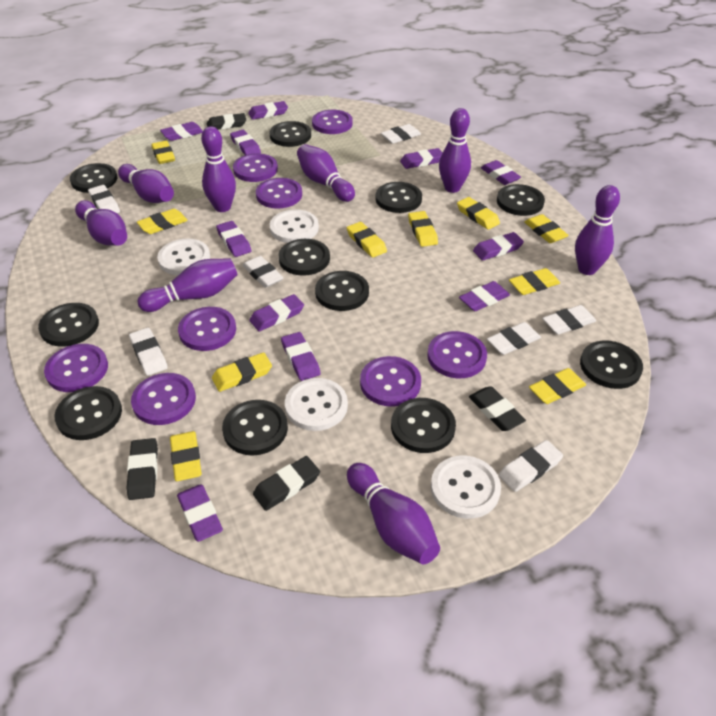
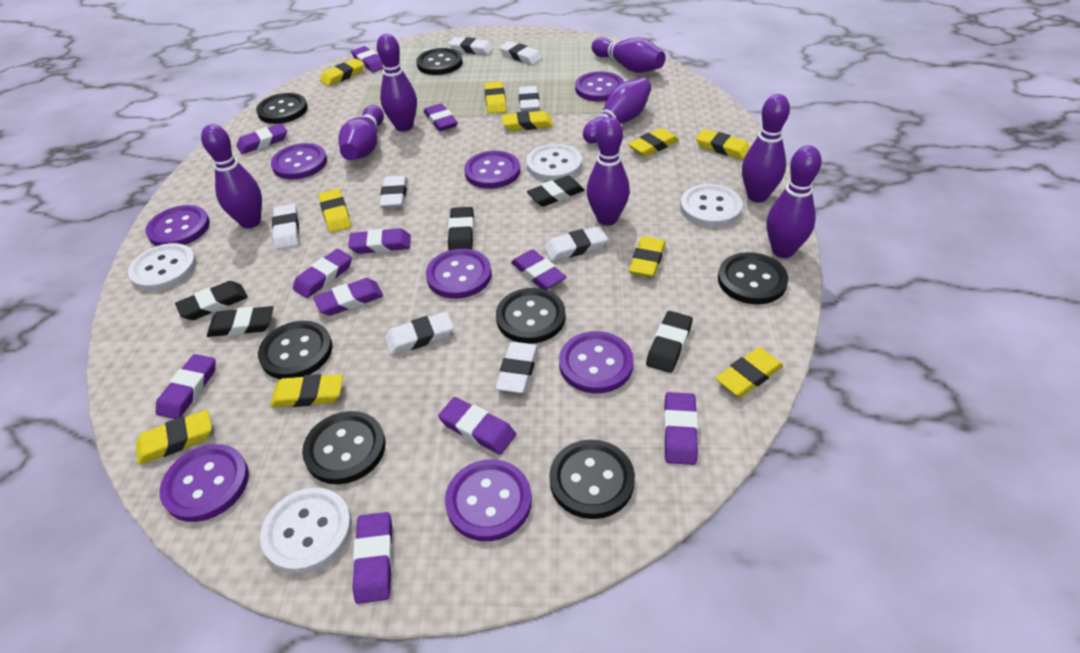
black button: [38,303,99,346] [55,386,122,440] [70,163,118,193] [222,400,288,456] [269,121,311,147] [278,239,330,276] [315,271,369,311] [376,182,422,213] [391,398,456,453] [497,184,545,216] [580,341,643,389] = 11 -> [256,93,308,124] [258,321,332,379] [302,411,386,484] [416,48,463,75] [496,288,566,344] [549,439,635,519] [718,252,788,304] = 7
black eraser: [127,438,158,500] [207,113,246,130] [253,456,320,511] [469,386,526,431] = 4 -> [175,281,248,320] [207,306,274,337] [448,207,474,250] [527,176,584,206] [646,311,693,373] = 5
white eraser: [88,185,120,213] [129,328,168,376] [242,256,284,288] [381,124,421,144] [487,322,541,355] [499,440,563,492] [542,305,596,334] = 7 -> [272,204,299,249] [380,175,407,208] [385,312,454,355] [449,37,494,55] [495,342,538,393] [499,41,543,65] [518,86,540,112] [544,226,608,261] = 8

